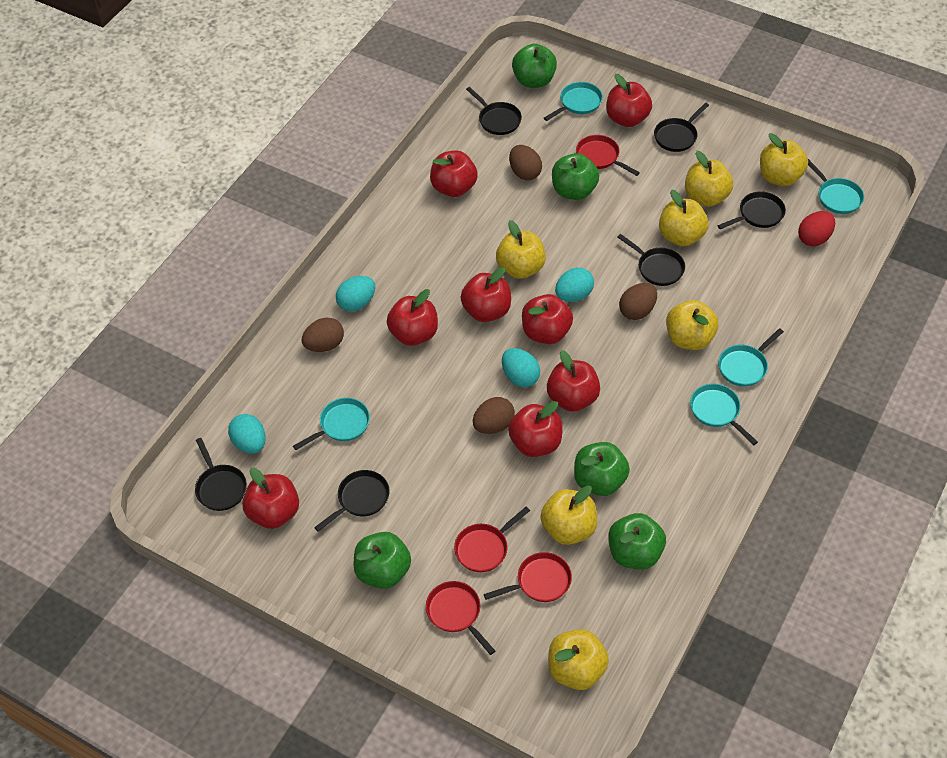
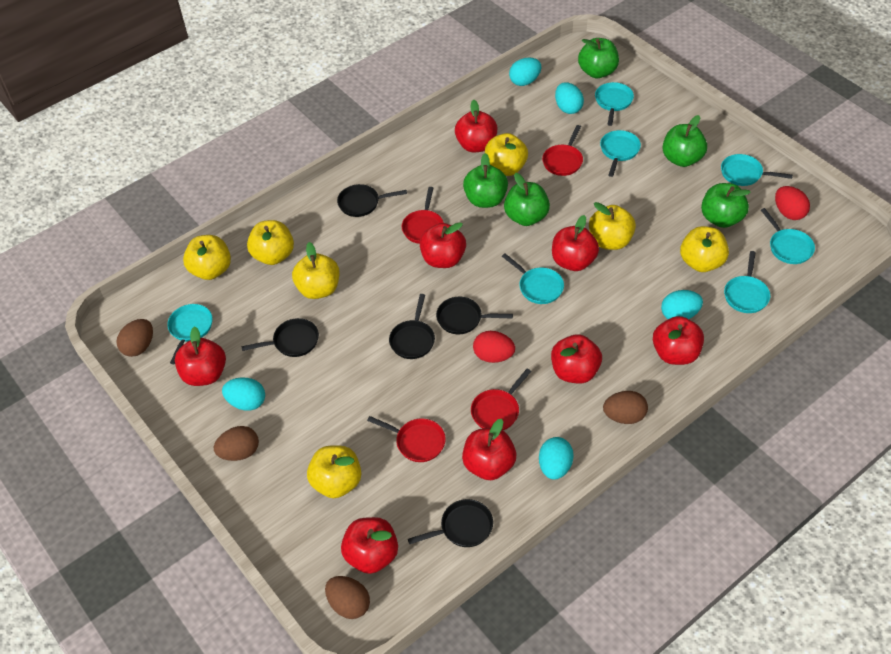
black pan: [195,438,247,511] [314,470,390,532] [466,87,522,135] [618,234,685,286] [654,103,709,152] [717,191,786,229] = 6 -> [241,318,319,357] [337,184,407,217] [389,294,435,359] [408,499,493,547] [436,297,513,334] = 5
red egg: [798,211,835,246] = 1 -> [473,331,515,363] [775,186,810,220] = 2
turquoise egg: [228,414,266,454] [336,276,375,312] [502,348,540,387] [555,268,594,302] = 4 -> [222,377,265,410] [509,57,541,86] [539,437,574,480] [555,83,584,114] [661,290,703,319] = 5
turquoise pan: [293,398,370,450] [544,82,603,121] [690,384,758,445] [718,328,784,387] [808,159,864,214] = 5 -> [167,304,213,364] [502,253,564,304] [595,82,634,126] [600,130,641,177] [721,154,793,186] [724,251,770,313] [761,208,815,264] = 7

